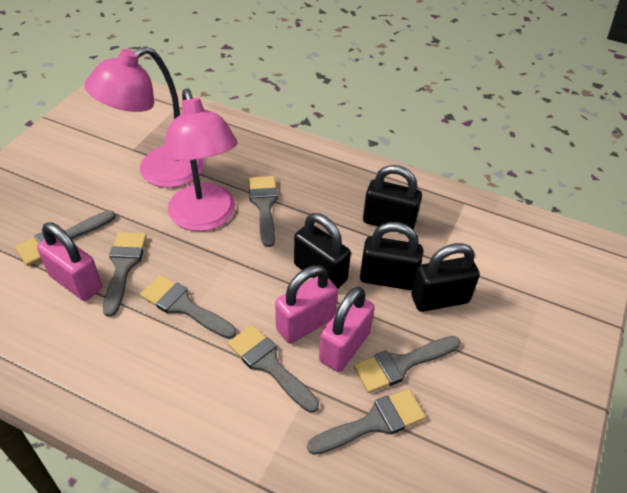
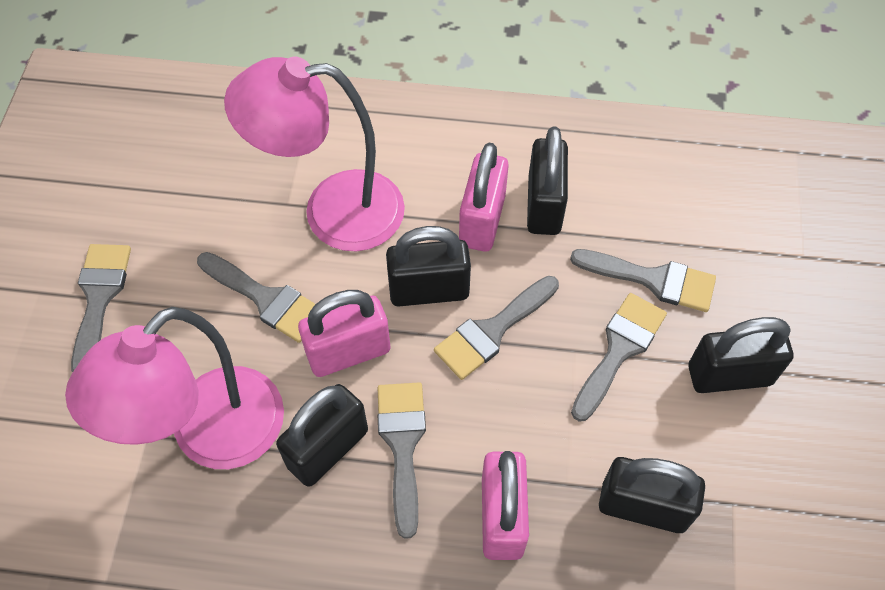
black padlock: [294,213,351,289] [360,222,423,290] [363,165,422,229] [411,243,480,312] = 4 -> [276,384,368,487] [386,226,471,306] [527,127,568,235] [599,457,705,533] [688,317,794,393] = 5
grey brush: [15,210,116,266] [103,232,147,317] [140,275,236,339] [228,325,319,413] [248,176,278,247] [307,389,426,455] [354,336,461,393] = 7 -> [71,244,131,372] [197,252,315,343] [378,382,426,539] [434,276,559,380] [570,249,716,312] [571,293,667,422] = 6

